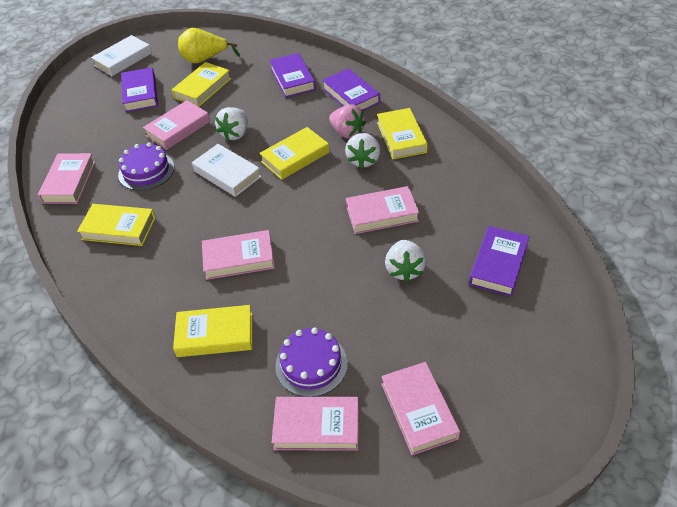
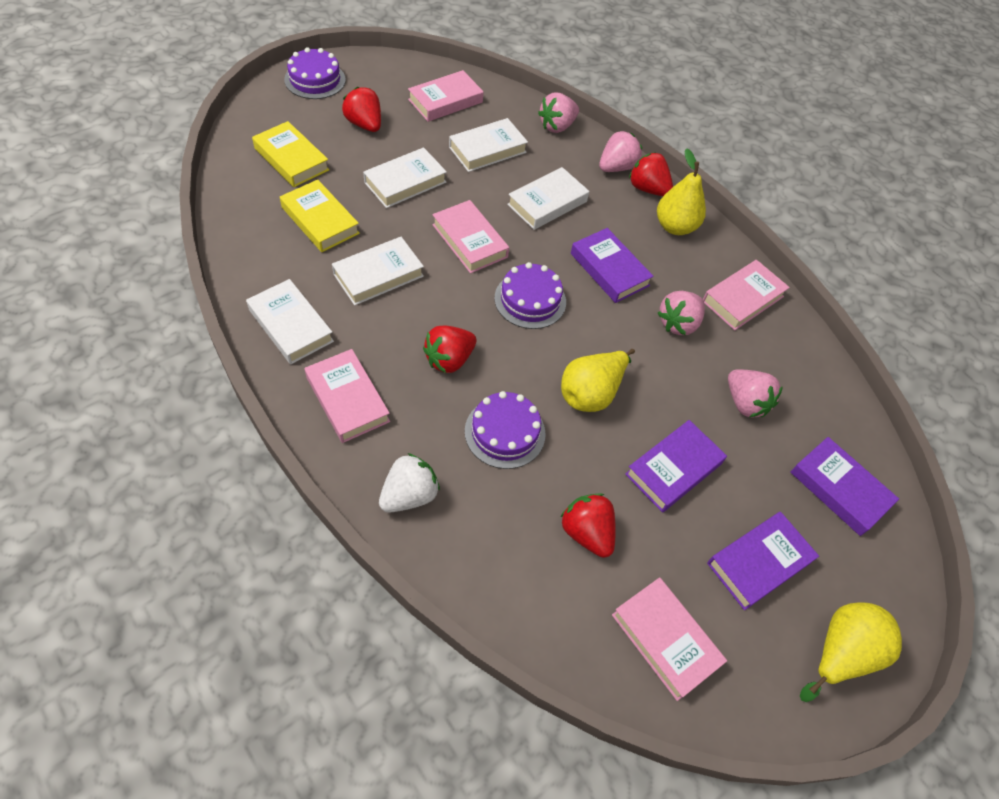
pink book: [38,153,95,204] [143,100,210,150] [202,230,275,280] [271,397,359,451] [346,186,419,234] [381,362,460,455] = 6 -> [305,349,390,443] [408,70,484,122] [432,200,509,274] [612,577,727,701] [703,260,790,330] = 5
pink strawberry: [329,105,366,139] = 1 -> [538,92,579,133] [599,131,642,172] [658,291,705,335] [728,370,783,417] = 4
purple cake: [118,143,174,191] [275,327,348,397] = 2 -> [284,47,346,99] [465,391,546,469] [494,262,566,329] = 3
red strawberry: none = 0 -> [342,87,381,132] [423,325,477,373] [561,493,616,558] [629,152,673,196] = 4
white book: [91,35,152,76] [192,144,261,197] = 2 -> [246,279,334,364] [332,237,424,306] [363,147,447,208] [449,118,528,172] [507,167,589,230] = 5
white strawberry: [215,107,248,141] [345,133,380,169] [385,240,426,282] = 3 -> [379,453,440,513] = 1
yellow book: [77,204,156,246] [172,62,231,107] [173,305,252,357] [260,127,329,180] [377,108,428,159] = 5 -> [252,121,329,187] [280,180,360,252] = 2
yellow pear: [178,28,240,64] = 1 -> [561,349,635,412] [657,148,706,235] [800,602,902,702] = 3

